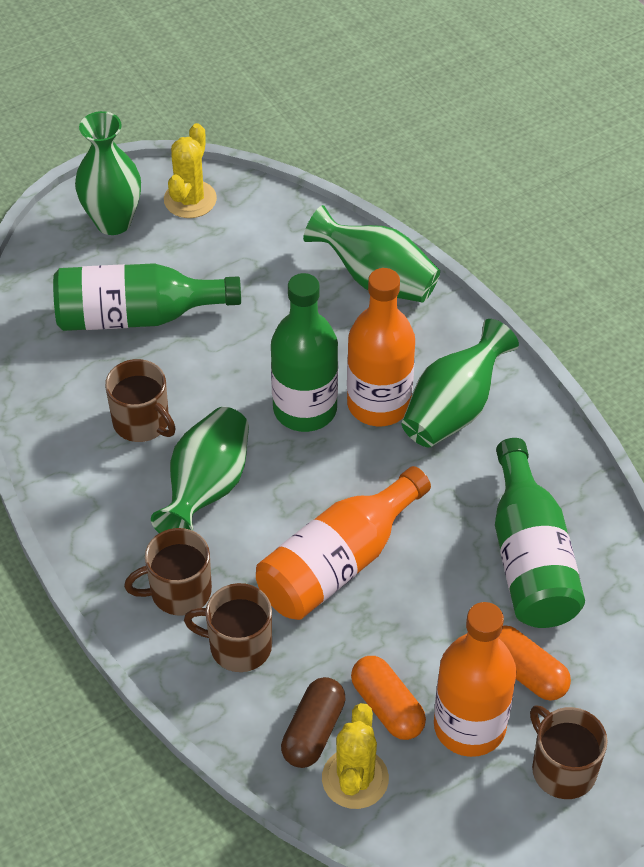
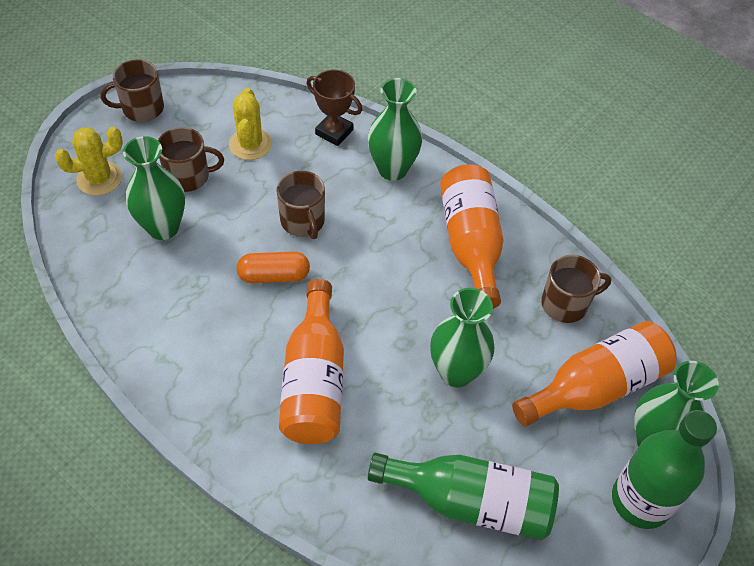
brown capsule: [281,677,346,768] = 1 -> none = 0
brown trophy: none = 0 -> [306,70,362,146] = 1
green bottle: [53,263,241,331] [271,273,338,432] [495,438,585,628] = 3 -> [368,453,559,540] [612,410,717,529] = 2
orange capsule: [351,656,426,740] [499,625,571,701] = 2 -> [237,251,310,283] = 1

